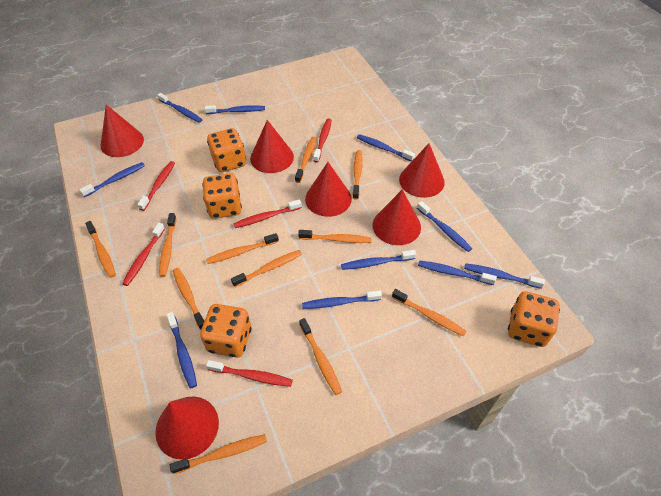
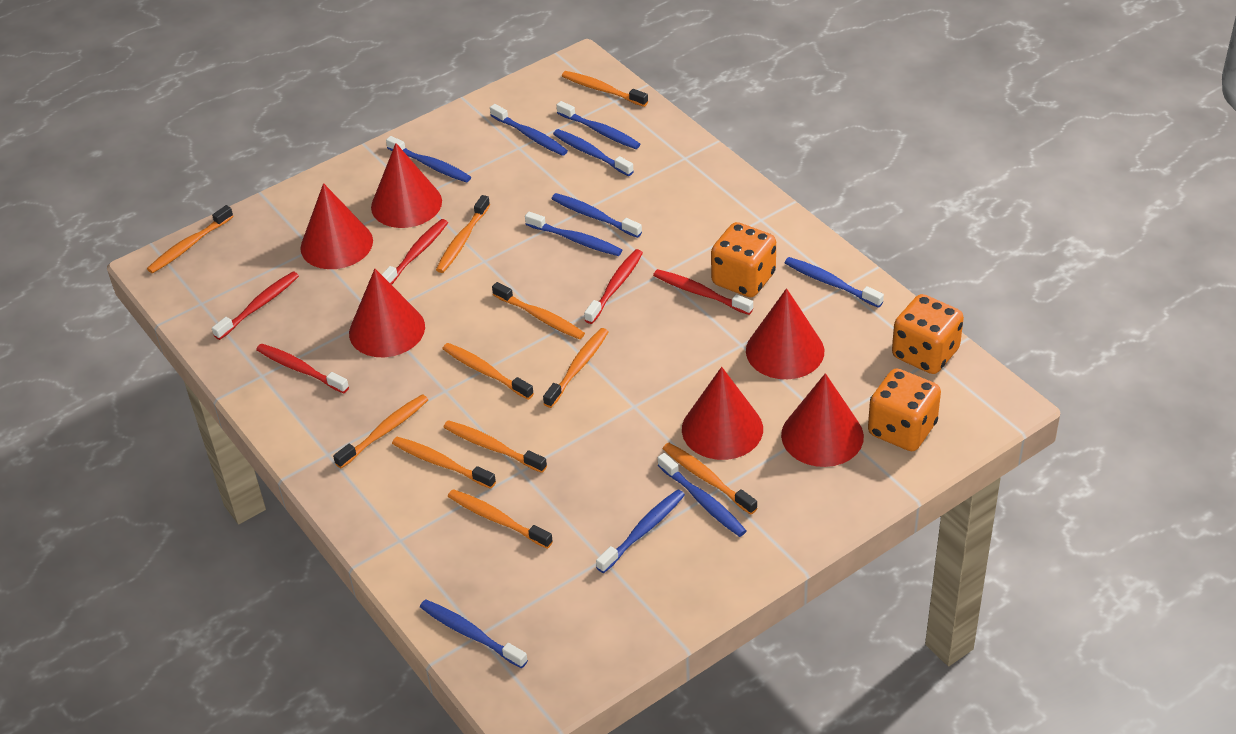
orange dice: [200,304,252,358] [202,173,242,219] [207,128,246,172] [508,291,560,347] = 4 -> [711,222,776,297] [868,368,941,451] [892,294,964,374] = 3

